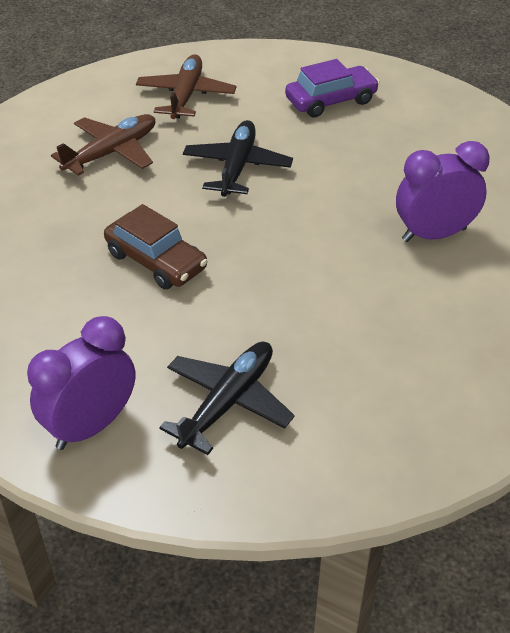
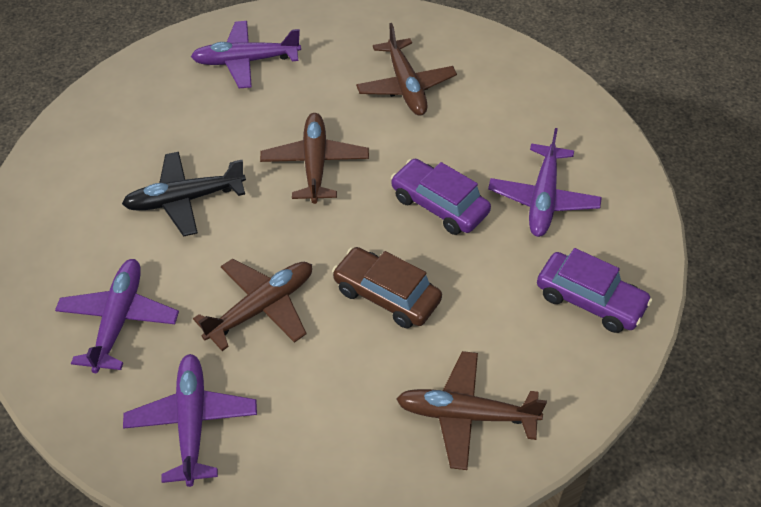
black plane: [159,342,295,455] [183,120,293,197] = 2 -> [122,152,246,237] = 1
brown plane: [51,114,155,176] [136,54,236,119] = 2 -> [193,258,312,351] [260,113,369,204] [356,23,457,116] [396,351,547,470] = 4
purple car: [285,59,380,118] = 1 -> [391,159,491,235] [537,248,652,333] = 2
purple clock: [27,316,136,450] [396,141,490,242] = 2 -> none = 0
purple plane: none = 0 -> [55,259,179,373] [123,354,257,487] [191,21,301,88] [488,128,602,237] = 4

